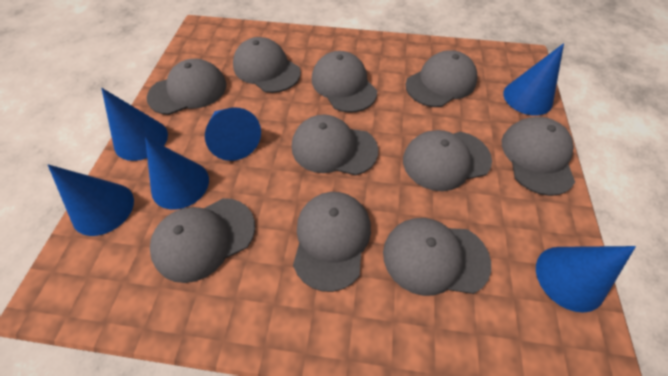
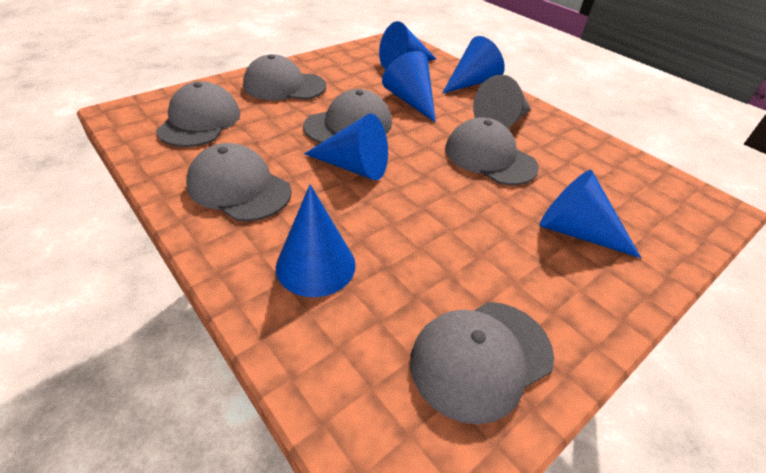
grey cap: [147,59,227,115] [150,198,255,283] [233,37,301,93] [292,114,378,175] [293,192,371,292] [312,51,377,113] [383,218,491,296] [403,130,492,191] [405,50,478,107] [502,117,575,196] = 10 -> [156,81,240,147] [186,143,292,221] [243,54,326,100] [303,89,392,143] [410,302,554,424] [445,117,539,185] = 6
grey cone: none = 0 -> [473,75,531,128] = 1

